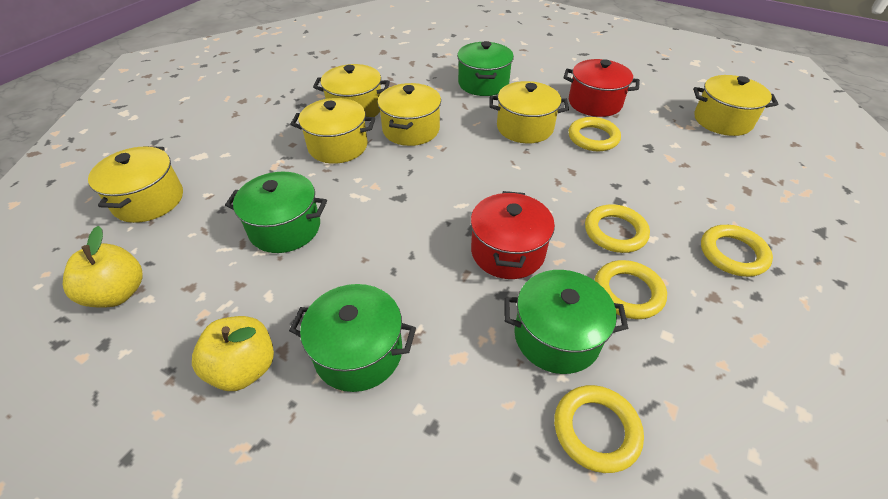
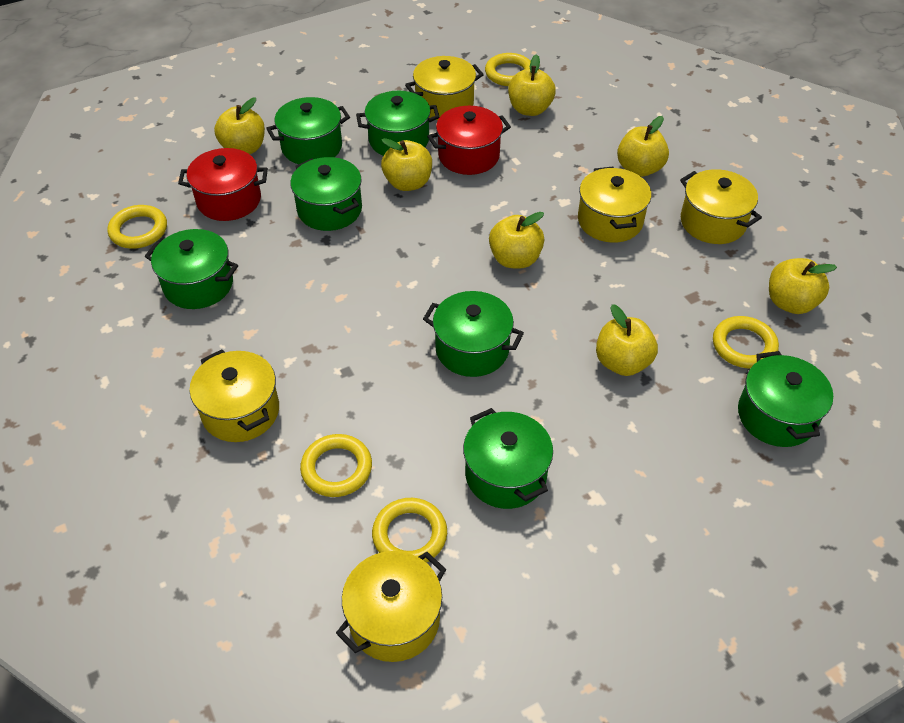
green pot: [225,172,327,253] [289,284,416,392] [457,41,514,96] [504,270,628,374] = 4 -> [145,229,238,309] [266,97,350,164] [290,157,362,231] [356,91,439,156] [423,291,524,377] [463,408,553,509] [738,351,833,447] = 7
yellow apple: [63,226,143,308] [192,316,274,391] = 2 -> [214,98,265,154] [381,138,432,191] [489,212,544,269] [508,54,556,116] [596,304,658,376] [617,116,669,177] [769,258,837,314] = 7
yellow pot: [88,146,183,223] [290,98,375,164] [313,64,390,117] [377,83,441,146] [489,81,569,143] [693,75,778,136] = 6 -> [190,350,279,442] [336,551,446,662] [405,56,484,120] [578,167,651,243] [680,169,762,244] = 5

